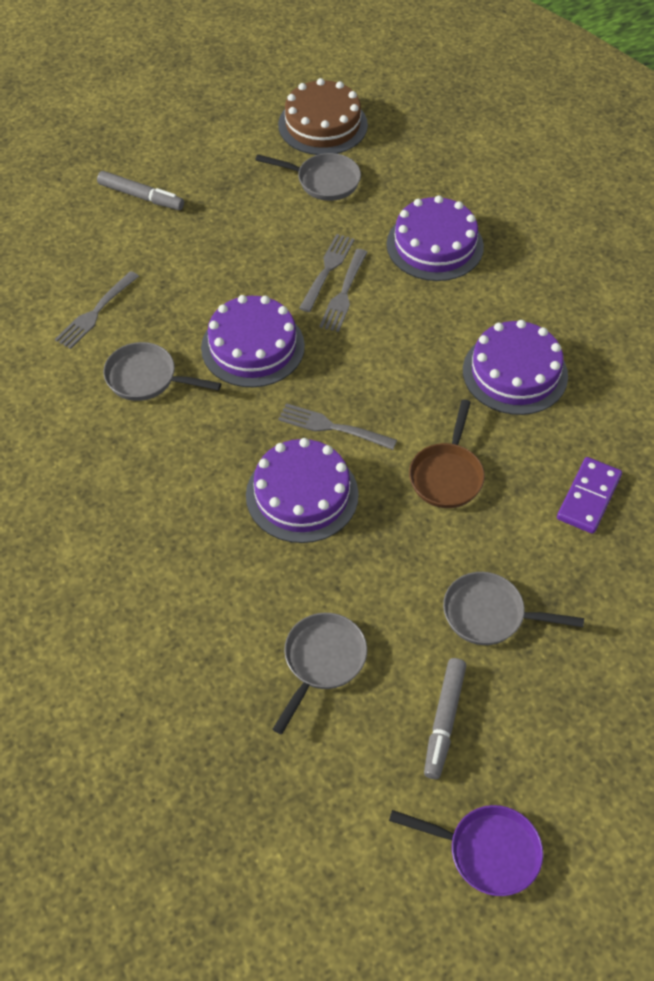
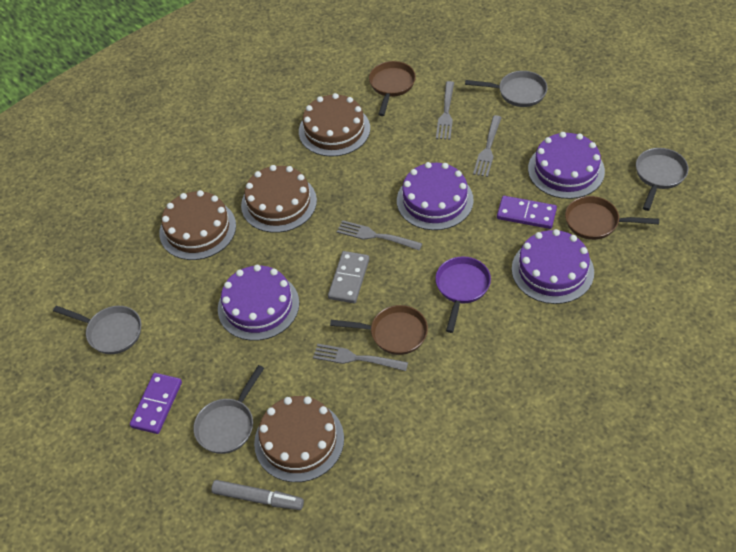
brown cake: [278,78,368,155] = 1 -> [159,190,236,260] [241,165,317,233] [254,396,344,482] [299,93,370,157] = 4
brown pan: [409,399,485,508] = 1 -> [330,305,428,355] [369,61,416,116] [565,196,659,240] = 3
grey domino: none = 0 -> [328,251,369,303] = 1
grey marker: [97,171,184,210] [424,658,466,779] = 2 -> [212,480,304,510] = 1
purple domino: [557,457,622,534] = 1 -> [130,373,182,434] [497,196,557,229] = 2

